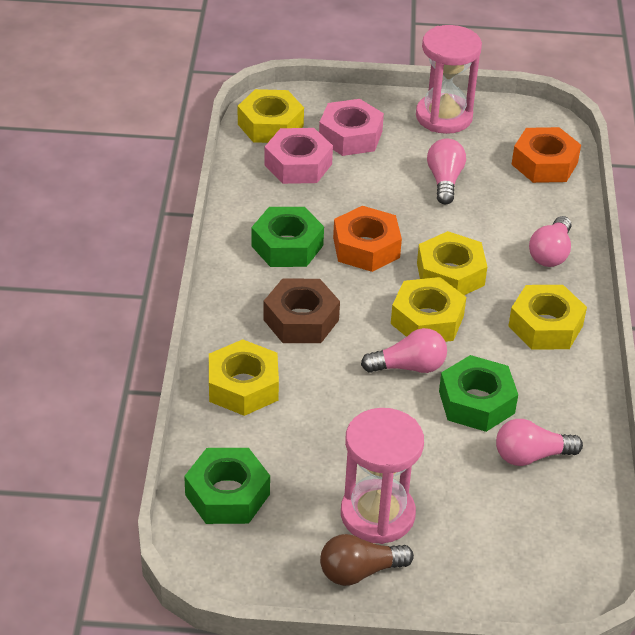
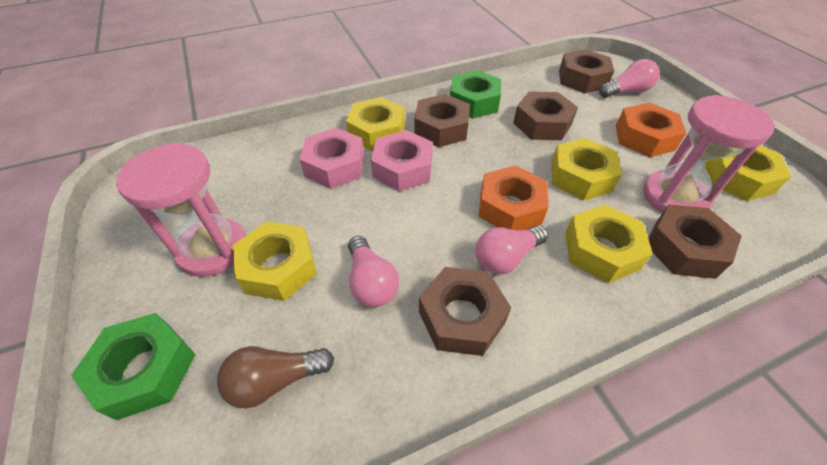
brown nut: [263,279,340,343] = 1 -> [414,94,470,147] [419,267,511,356] [513,91,578,140] [559,49,614,93] [648,205,742,279] = 5
green nut: [184,448,270,524] [251,207,324,267] [439,355,518,432] = 3 -> [71,313,196,420] [450,70,501,119] = 2
pink light bulb: [361,328,447,373] [427,139,466,204] [496,419,583,466] [529,216,571,267] = 4 -> [348,236,399,307] [475,225,548,274] [599,59,660,98] = 3

